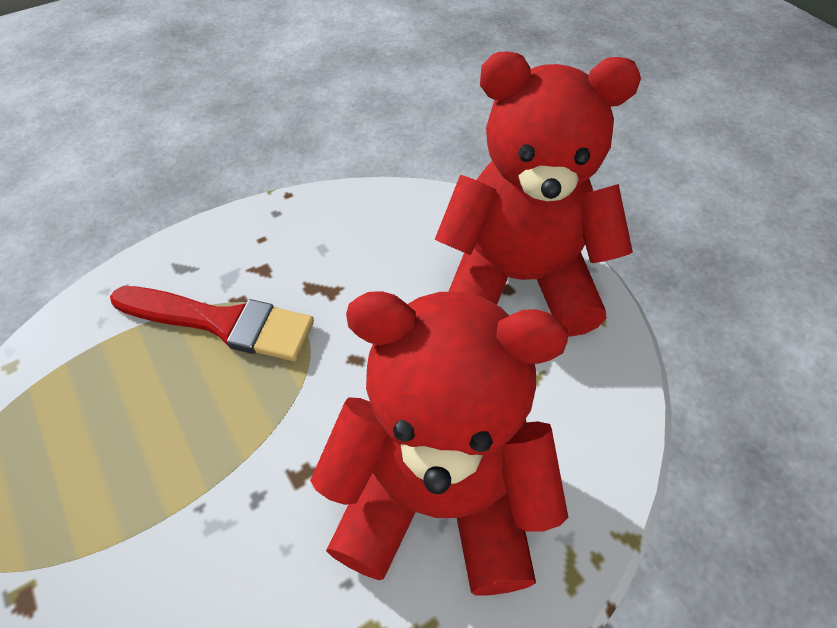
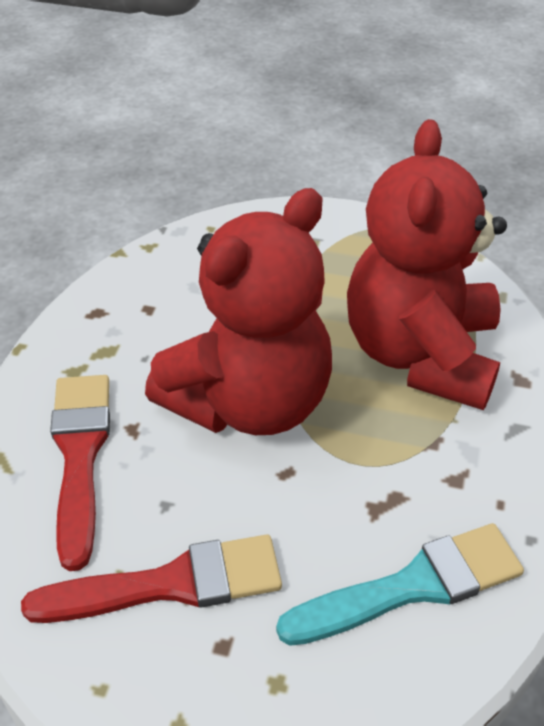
red brush: [110,286,314,361] = 1 -> [21,534,282,623] [50,375,110,571] = 2
turquoise brush: none = 0 -> [276,523,524,646] = 1

